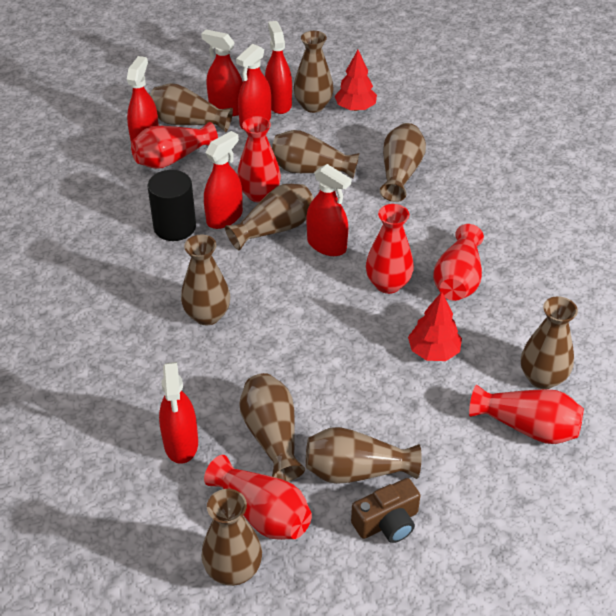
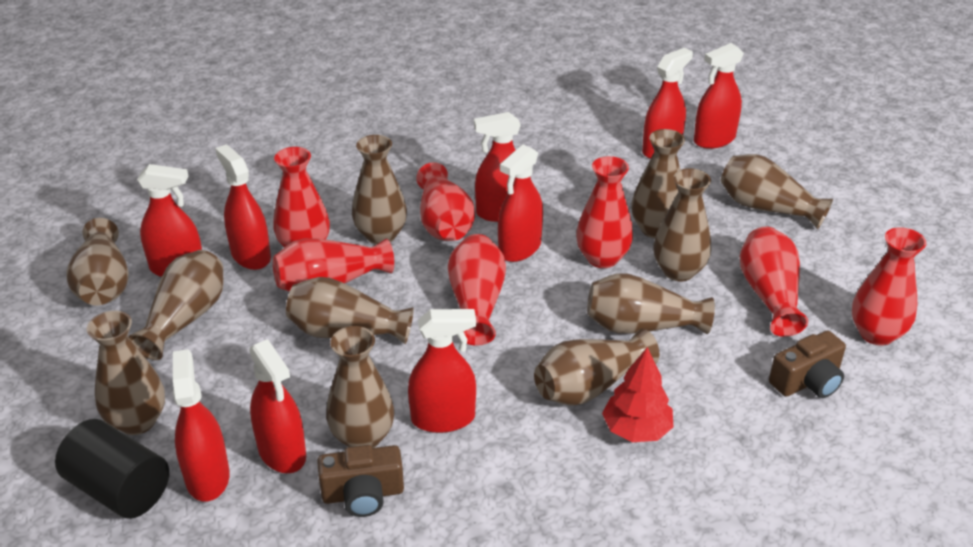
brown camera: [351,478,421,543] = 1 -> [317,445,404,517] [769,330,846,398] = 2
brown vase: [150,83,233,132] [181,235,230,325] [201,489,262,586] [225,184,314,250] [239,373,305,482] [272,130,359,179] [294,31,333,113] [306,427,422,484] [380,123,426,202] [521,296,578,389] = 10 -> [66,218,129,306] [87,311,165,435] [128,250,224,360] [286,277,414,344] [326,326,394,448] [352,135,407,244] [534,329,660,406] [587,273,715,334] [631,129,685,238] [653,168,711,281] [721,154,833,229] = 11
red spray bottle: [127,56,159,142] [159,362,198,464] [201,29,243,116] [204,131,243,229] [236,44,271,130] [265,21,292,114] [306,164,351,256] = 7 -> [137,164,202,277] [173,349,230,502] [215,145,271,270] [249,339,306,473] [408,309,476,433] [474,112,521,222] [498,144,543,262] [642,48,693,159] [694,43,744,149] = 9
red tree: [335,50,377,111] [408,292,462,361] = 2 -> [602,347,673,442] = 1
red vase: [131,122,218,169] [204,455,312,540] [237,116,281,203] [366,204,414,294] [433,224,484,301] [469,385,584,444] = 6 -> [273,147,330,247] [273,238,394,292] [416,162,475,241] [448,234,506,346] [576,156,633,268] [740,227,808,337] [852,227,927,346] = 7

